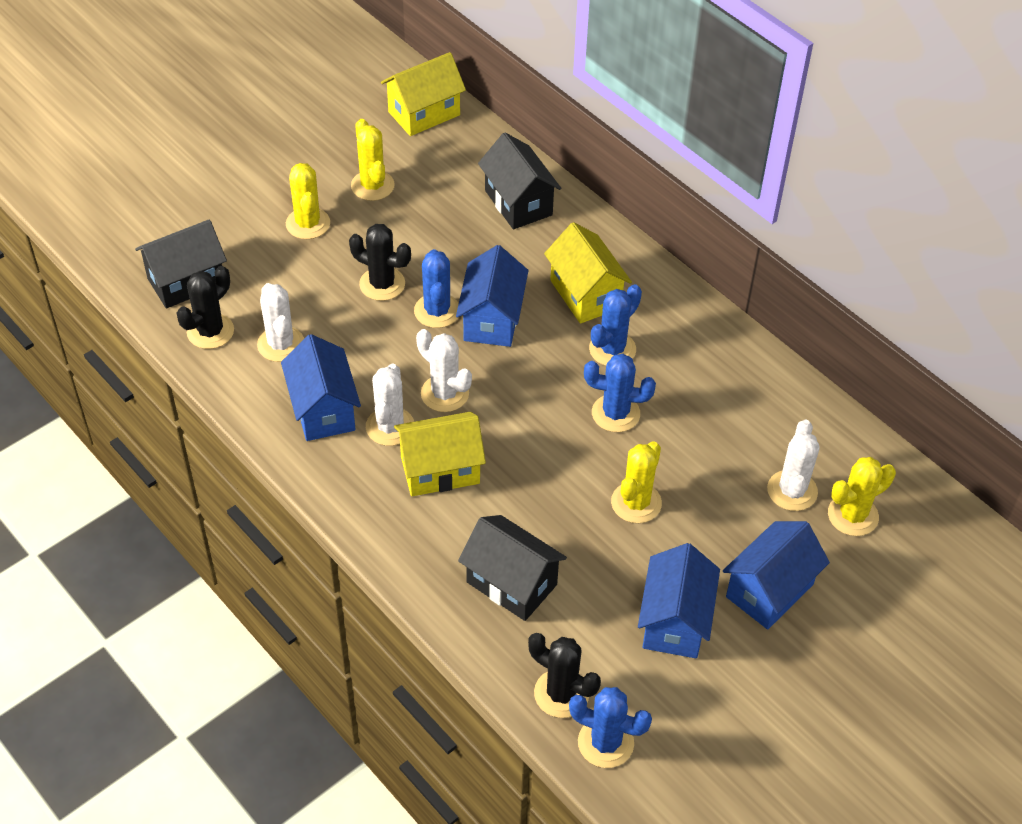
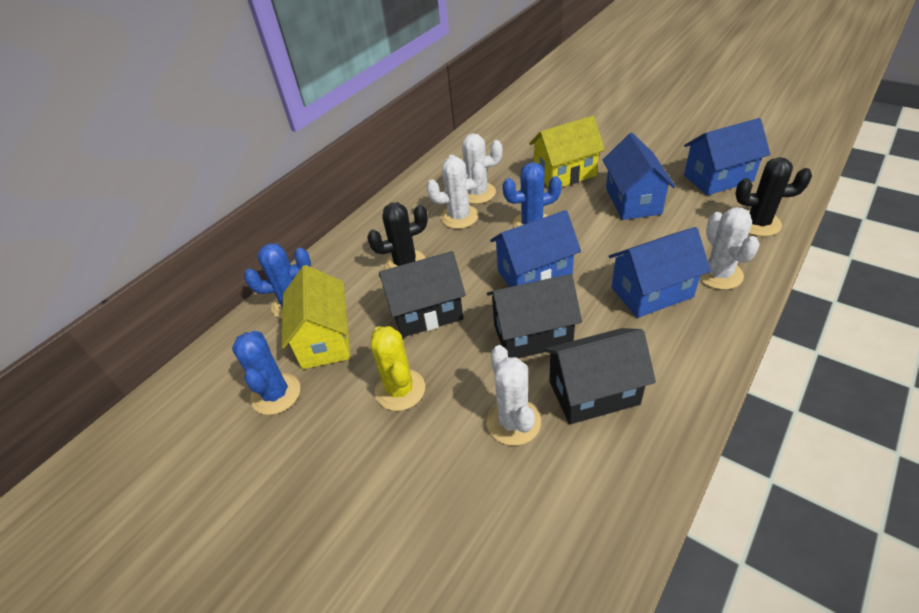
black cactus: [177,266,234,349] [349,224,411,301] [528,633,601,718] = 3 -> [367,202,428,269] [735,157,812,237] = 2
blue cactus: [414,249,459,328] [569,687,652,768] [584,354,656,432] [589,284,642,366] = 4 -> [232,331,300,415] [244,243,311,319] [502,163,562,228] = 3
yellow cactus: [286,163,330,239] [351,119,395,201] [611,441,662,523] [828,457,896,536] = 4 -> [371,326,425,411] = 1
yellow house: [381,52,466,136] [394,412,486,496] [544,222,632,324] = 3 -> [282,265,350,369] [529,116,605,187] = 2

